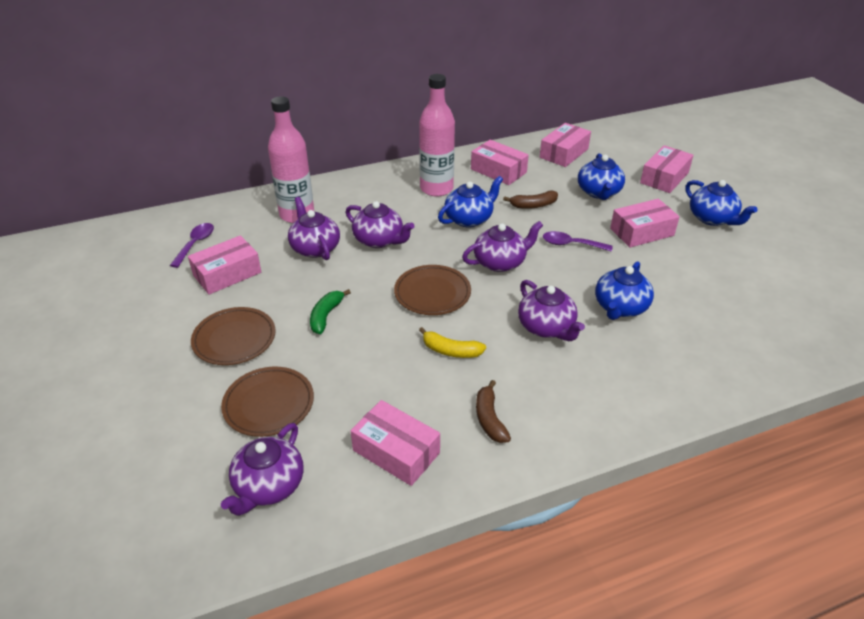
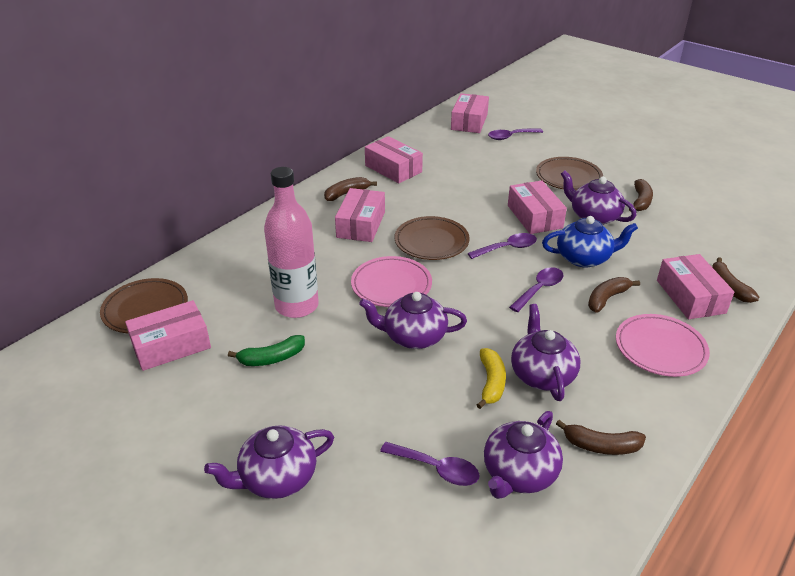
blue teapot: [438,176,503,228] [578,153,625,200] [595,261,654,320] [685,180,758,226] = 4 -> [542,216,638,268] = 1
brown banana: [476,380,511,443] [503,191,558,209] = 2 -> [324,177,377,201] [556,420,646,455] [588,277,640,313] [629,179,653,212] [712,257,759,303] = 5
pink bottle: [268,96,314,223] [419,74,455,197] = 2 -> [264,167,319,318] = 1
pink plate: none = 0 -> [351,256,432,307] [616,314,710,377] = 2
purple spoon: [170,223,214,268] [543,231,613,252] = 2 -> [380,442,480,486] [468,233,537,259] [488,128,543,140] [509,267,564,312] = 4

